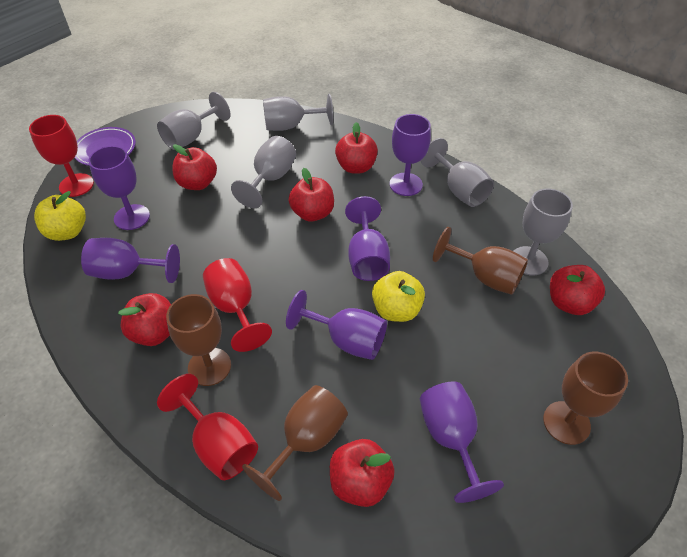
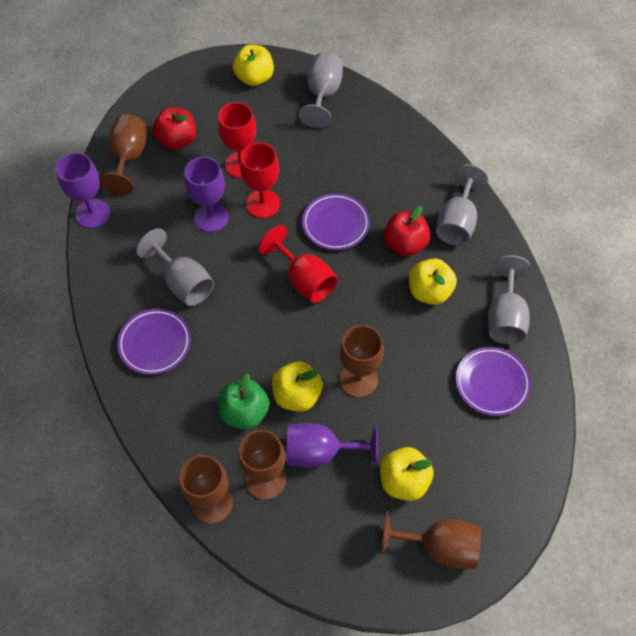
brown goblet: [166,294,231,386] [242,385,348,501] [433,227,528,295] [543,352,628,445] = 4 -> [99,114,147,195] [180,455,233,524] [238,430,286,500] [340,325,384,398] [381,511,481,569] = 5
green apple: none = 0 -> [218,373,270,430] = 1
grey goblet: [157,92,230,150] [231,136,296,208] [263,94,333,131] [421,138,494,207] [514,189,573,276] = 5 -> [136,228,214,306] [299,52,343,128] [436,164,488,245] [488,256,530,344] = 4
purple goblet: [81,238,180,283] [88,146,150,230] [286,290,387,360] [345,196,390,281] [390,114,431,196] [420,382,504,503] = 6 -> [56,153,110,228] [184,157,229,232] [287,423,378,467] = 3
purple plate: [75,127,136,166] = 1 -> [117,309,191,375] [302,193,370,250] [456,347,531,416] = 3
red apple: [118,293,171,346] [172,144,217,190] [289,168,334,222] [330,439,395,507] [335,122,378,174] [550,265,605,315] = 6 -> [153,107,196,150] [384,206,430,256] = 2
yellow apple: [34,191,86,241] [372,271,425,322] = 2 -> [233,45,274,86] [272,362,323,412] [380,447,434,501] [409,258,457,305] = 4

